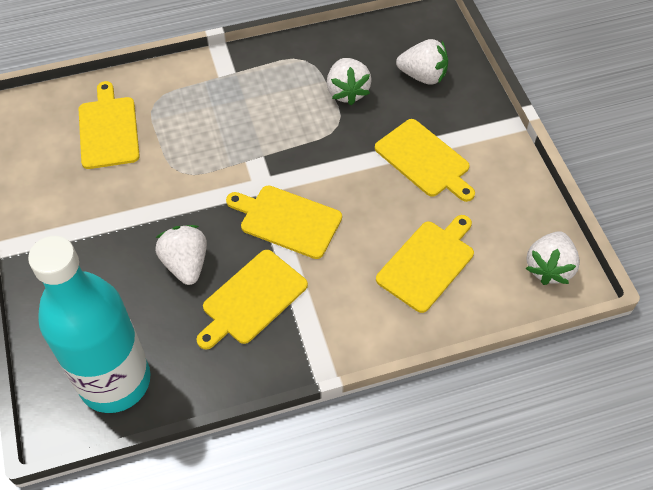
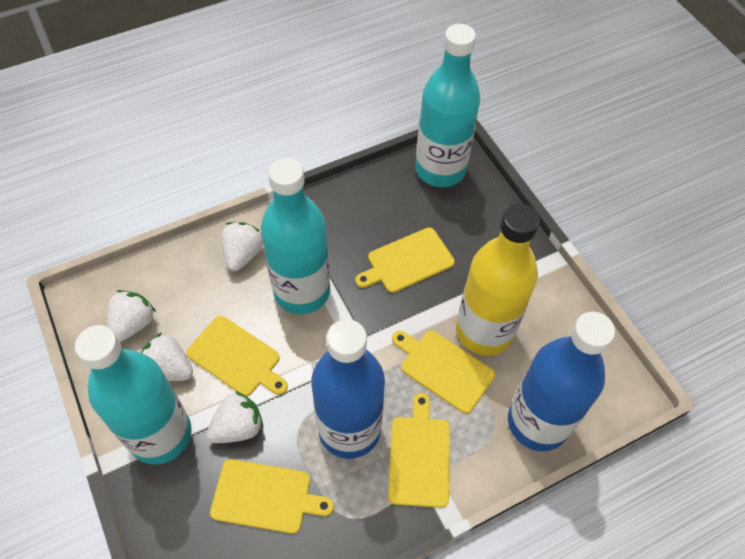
blue bottle: none = 0 -> [311,319,385,459] [508,312,615,451] = 2
turquoise bottle: [28,236,151,413] = 1 -> [75,325,192,465] [261,158,330,314] [415,24,480,187] = 3
yellow bottle: none = 0 -> [456,204,539,356] = 1

